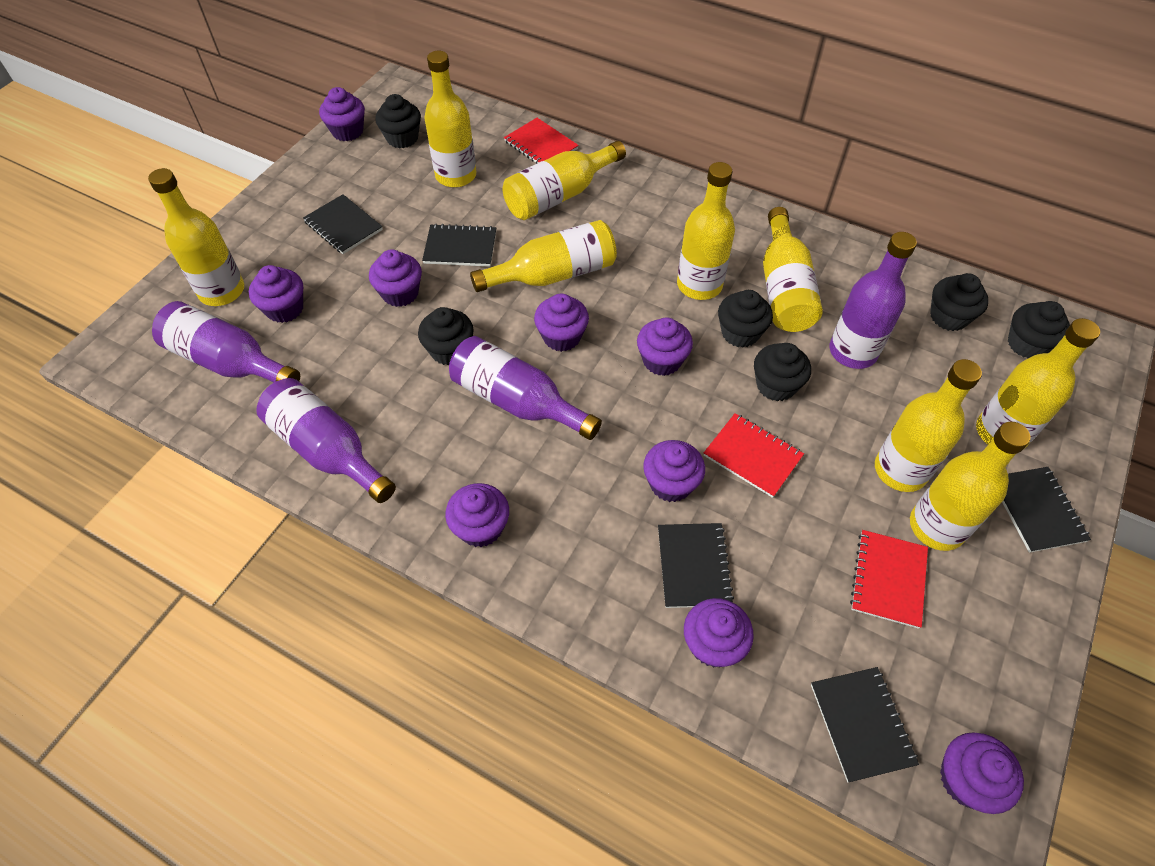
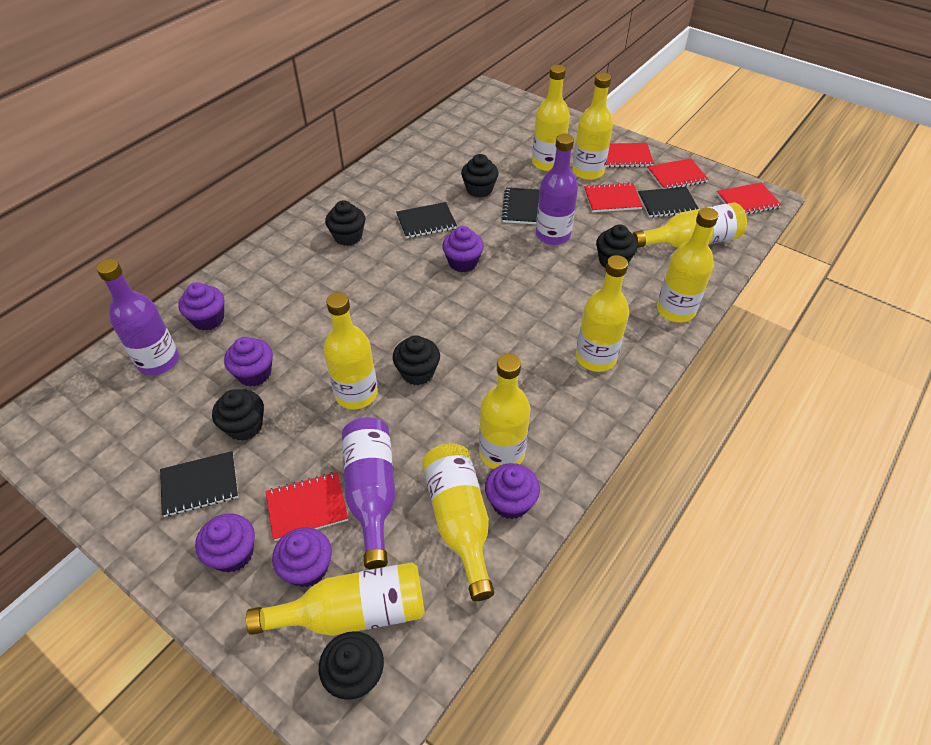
black notebook: [303,194,383,254] [422,224,496,267] [658,523,734,608] [811,667,919,782] [1002,467,1091,553] = 5 -> [160,451,238,517] [396,202,457,238] [502,188,540,224] [638,187,699,218] = 4
purple bottle: [152,301,300,382] [256,378,396,503] [449,336,602,440] [830,232,917,369] = 4 -> [96,259,179,376] [342,417,396,569] [536,134,578,245] = 3
purple cupcake: [249,265,303,323] [319,87,365,141] [369,250,422,307] [445,483,509,547] [534,293,589,352] [637,317,693,376] [643,440,705,502] [684,598,754,667] [940,732,1024,814] = 9 -> [179,282,224,331] [195,513,255,573] [224,337,273,387] [272,527,332,587] [442,226,484,273] [485,463,540,519] = 6
red notebook: [504,118,579,164] [704,413,804,498] [850,530,928,629] = 3 -> [266,472,348,541] [584,182,643,212] [606,143,654,167] [647,158,709,189] [716,183,782,214] = 5

